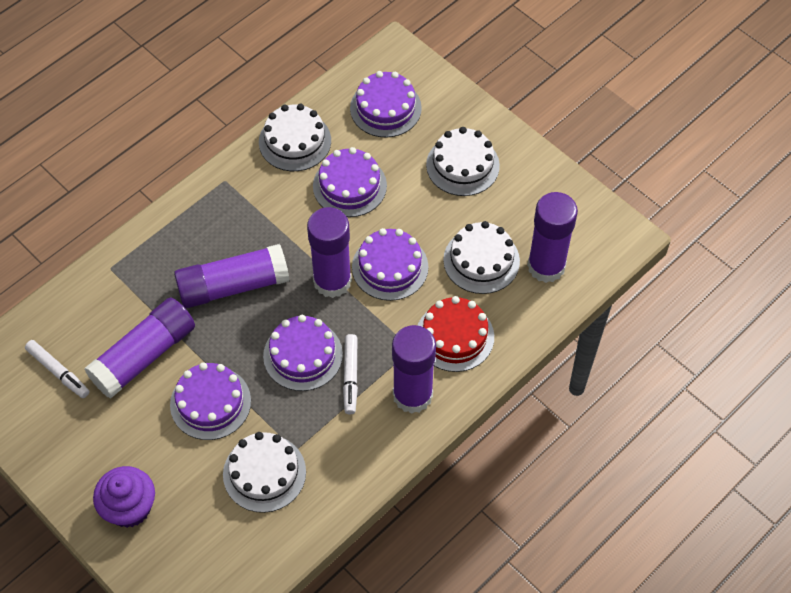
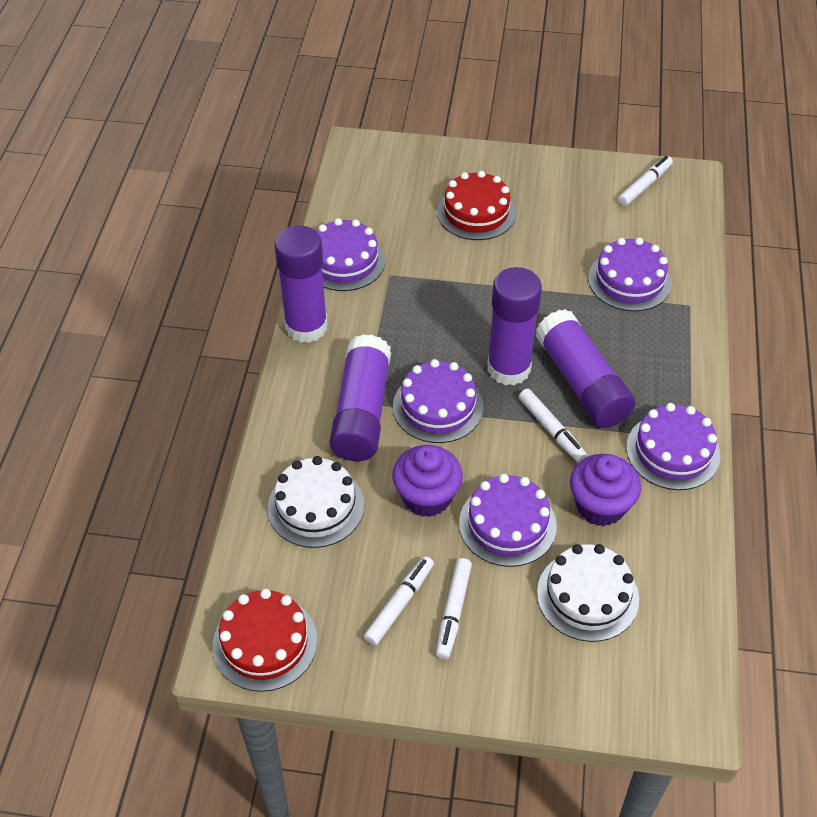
purple cupcake: [93,466,155,528] = 1 -> [392,445,463,517] [570,454,641,526] = 2
purple glue stick: [84,297,195,399] [174,244,290,308] [307,207,352,298] [392,325,436,414] [527,192,578,283] = 5 -> [275,225,328,343] [330,334,391,461] [487,267,542,385] [535,309,636,428] = 4
red cake: [417,296,494,372] = 1 -> [213,589,317,692] [437,171,516,240] = 2
white cake: [223,432,306,513] [259,104,331,171] [426,127,500,196] [443,221,520,294] = 4 -> [268,456,364,548] [537,544,639,642] = 2
white marker: [25,340,89,398] [343,334,358,414] = 2 -> [364,556,434,646] [436,558,472,659] [519,389,587,463] [618,156,673,206] = 4

